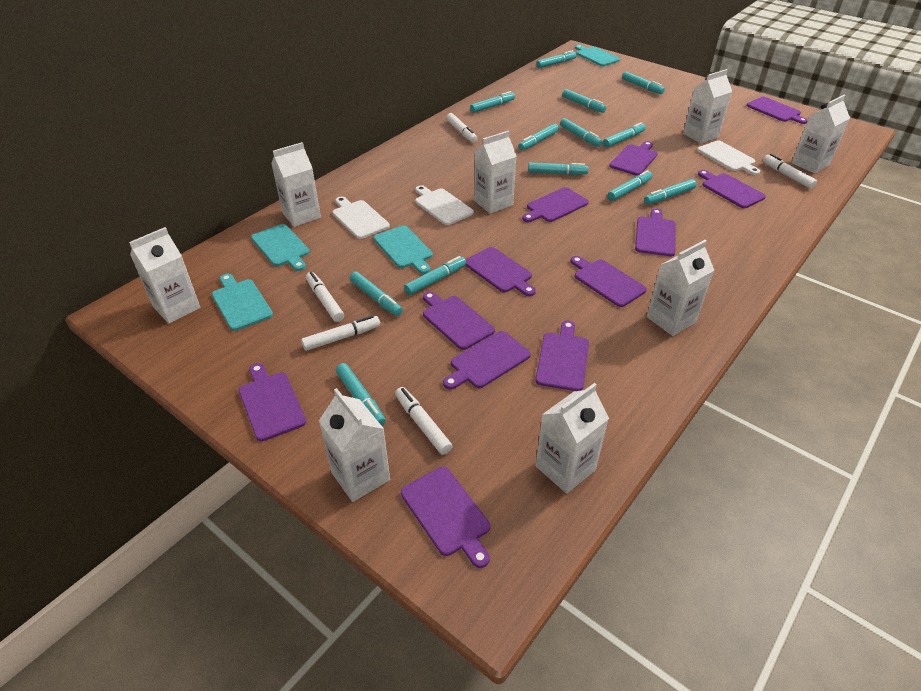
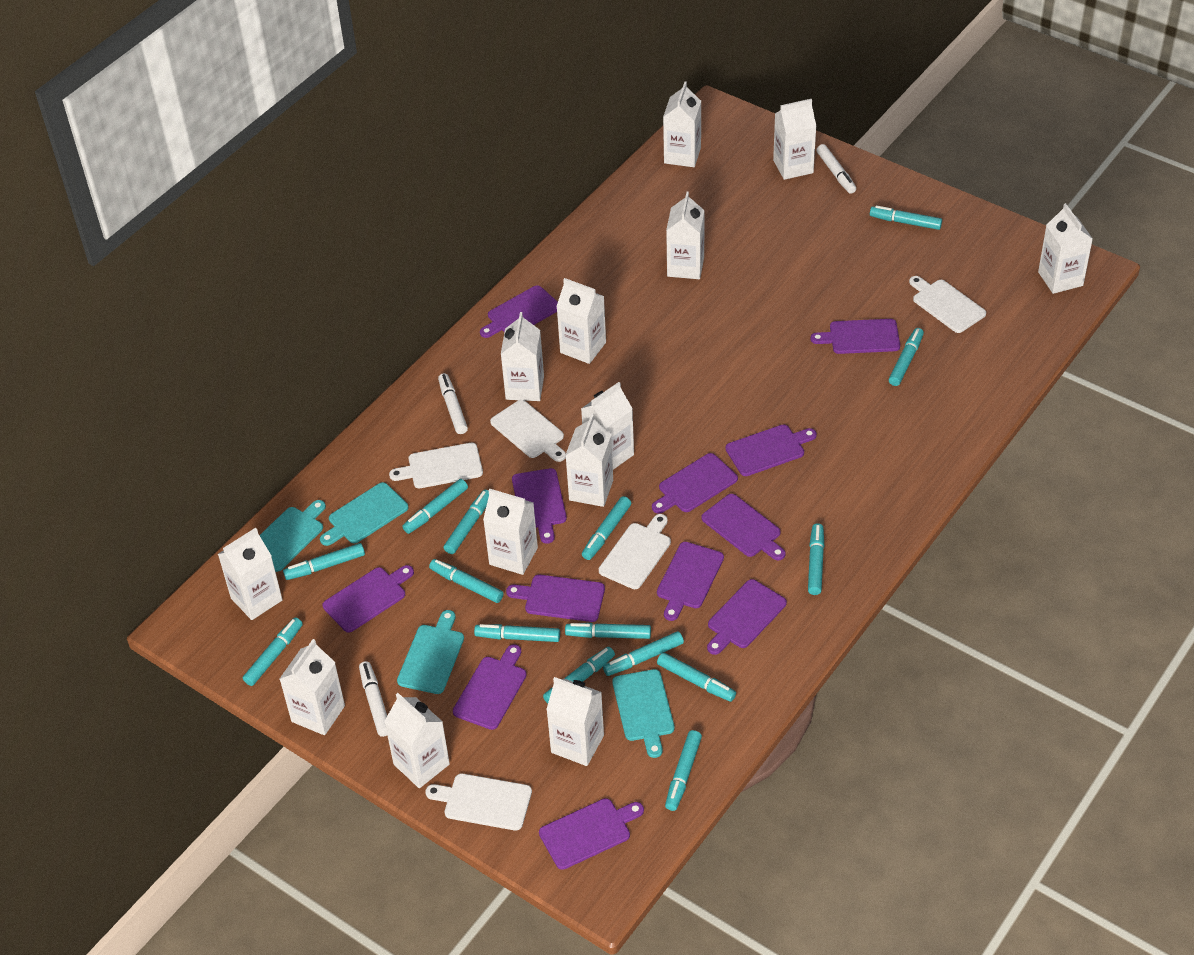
turquoise marker: [336,363,386,426] [350,272,403,316] [404,256,466,295] [470,91,515,113] [518,124,559,150] [528,163,589,175] [536,50,577,68] [560,118,602,147] [562,89,606,113] [603,122,646,148] [607,170,653,201] [622,72,665,94] [644,179,697,204] = 13 -> [243,617,303,686] [283,543,365,580] [402,479,468,534] [429,559,503,603] [444,490,489,554] [474,624,560,642] [543,647,615,704] [565,623,651,639] [582,496,631,560] [603,631,684,676] [657,652,736,702] [665,730,702,811] [808,523,824,595] [870,205,942,230] [889,328,924,386] = 15
white carton: [129,227,200,323] [271,142,321,227] [319,388,390,502] [474,131,517,214] [536,383,609,494] [647,240,714,336] [683,69,732,144] [792,95,850,174] = 8 -> [218,528,283,620] [280,639,345,735] [384,693,450,788] [483,488,538,575] [501,312,544,401] [546,677,604,766] [556,278,606,364] [566,414,613,507] [581,382,634,470] [663,82,701,167] [666,192,705,279] [773,99,817,180] [1038,203,1093,294] = 13
white cutting board: [332,197,390,239] [415,185,474,225] [697,140,760,175] = 3 -> [389,443,483,488] [425,774,532,830] [490,400,566,462] [599,514,671,589] [909,276,986,333] = 5
white marker: [301,315,380,351] [306,272,344,322] [395,387,452,455] [446,113,478,143] [763,154,817,189] = 5 -> [359,661,387,737] [438,373,468,434] [817,144,856,194] = 3

